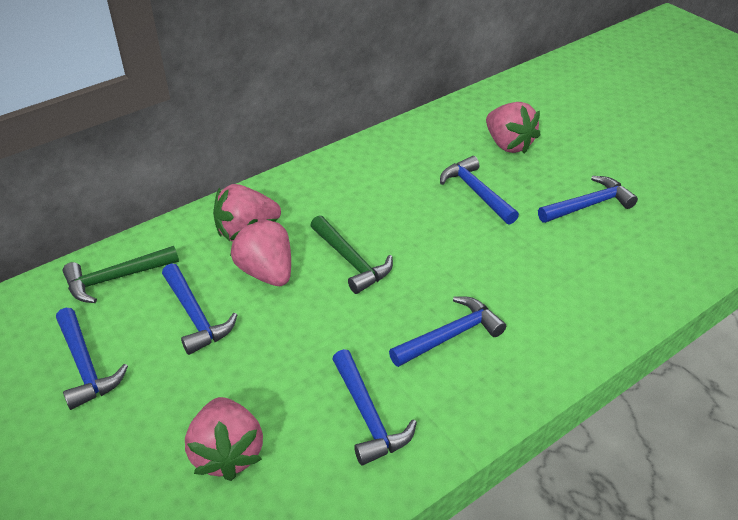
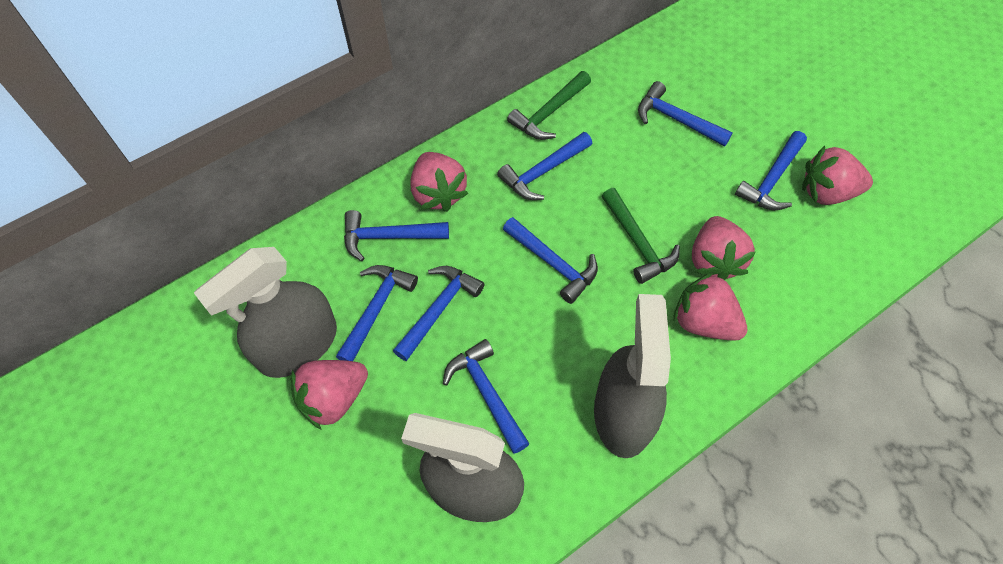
blue hammer: [56,308,128,410] [162,263,237,355] [332,349,417,466] [389,296,506,367] [440,156,519,225] [538,176,638,223] = 6 -> [336,265,418,361] [344,210,449,261] [393,266,484,361] [443,339,530,454] [497,132,592,200] [503,217,598,304] [638,81,733,147] [735,131,807,210] = 8
grey spray bottle: none = 0 -> [194,247,337,378] [401,413,524,522] [594,294,671,458] = 3
pink strawberry: [185,397,263,481] [213,184,281,242] [230,219,291,286] [486,102,541,154] = 4 -> [291,360,368,430] [410,152,468,212] [673,272,748,341] [692,216,756,280] [802,145,873,205] = 5

